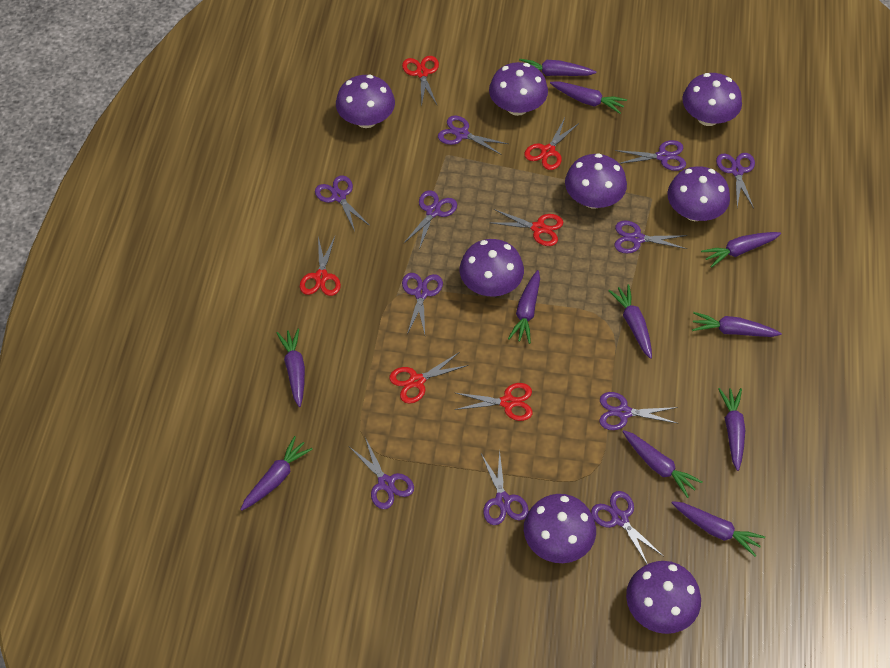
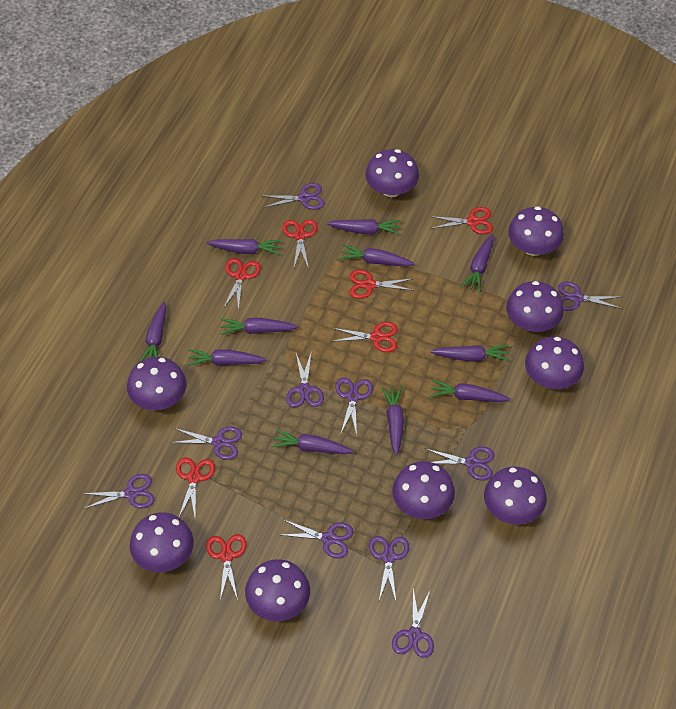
purple mushroom: [336,75,395,128] [460,239,524,296] [489,62,548,116] [524,494,596,563] [565,153,627,209] [626,561,701,634] [667,166,730,221] [682,73,742,126] = 8 -> [127,357,187,410] [130,513,194,572] [245,559,310,621] [365,149,419,197] [392,461,455,519] [484,467,547,525] [506,281,564,332] [508,206,564,256] [525,337,584,389] = 9
purple scissors: [315,175,370,231] [350,437,414,509] [402,273,443,334] [404,190,457,249] [438,116,508,155] [481,450,529,525] [591,491,663,564] [599,392,678,430] [615,140,686,171] [615,220,687,253] [716,153,755,208] = 11 -> [81,474,154,509] [170,426,242,460] [262,183,325,210] [280,520,354,559] [286,351,324,408] [335,378,373,436] [369,536,409,601] [392,588,434,658] [426,447,495,481] [558,282,622,311] = 10
red scissors: [300,236,341,296] [389,353,468,404] [402,56,439,107] [454,383,533,421] [491,209,564,246] [524,118,579,170] = 6 -> [176,457,215,517] [206,534,247,600] [223,258,261,312] [283,219,318,270] [331,322,398,352] [350,270,415,299] [429,207,493,234] = 7

